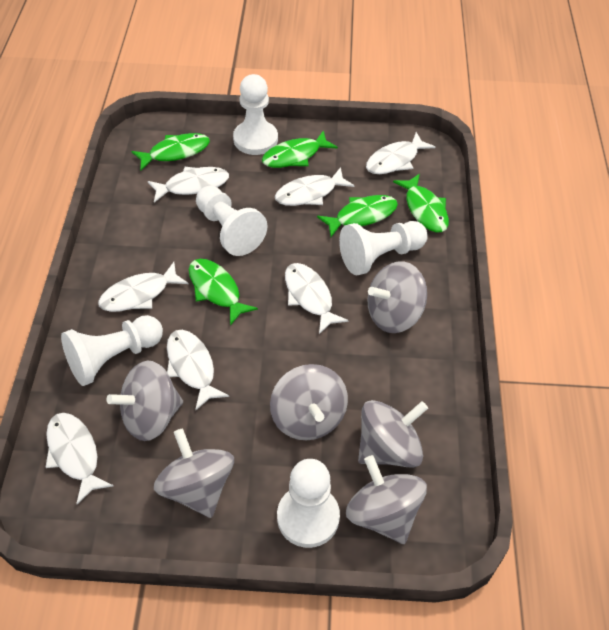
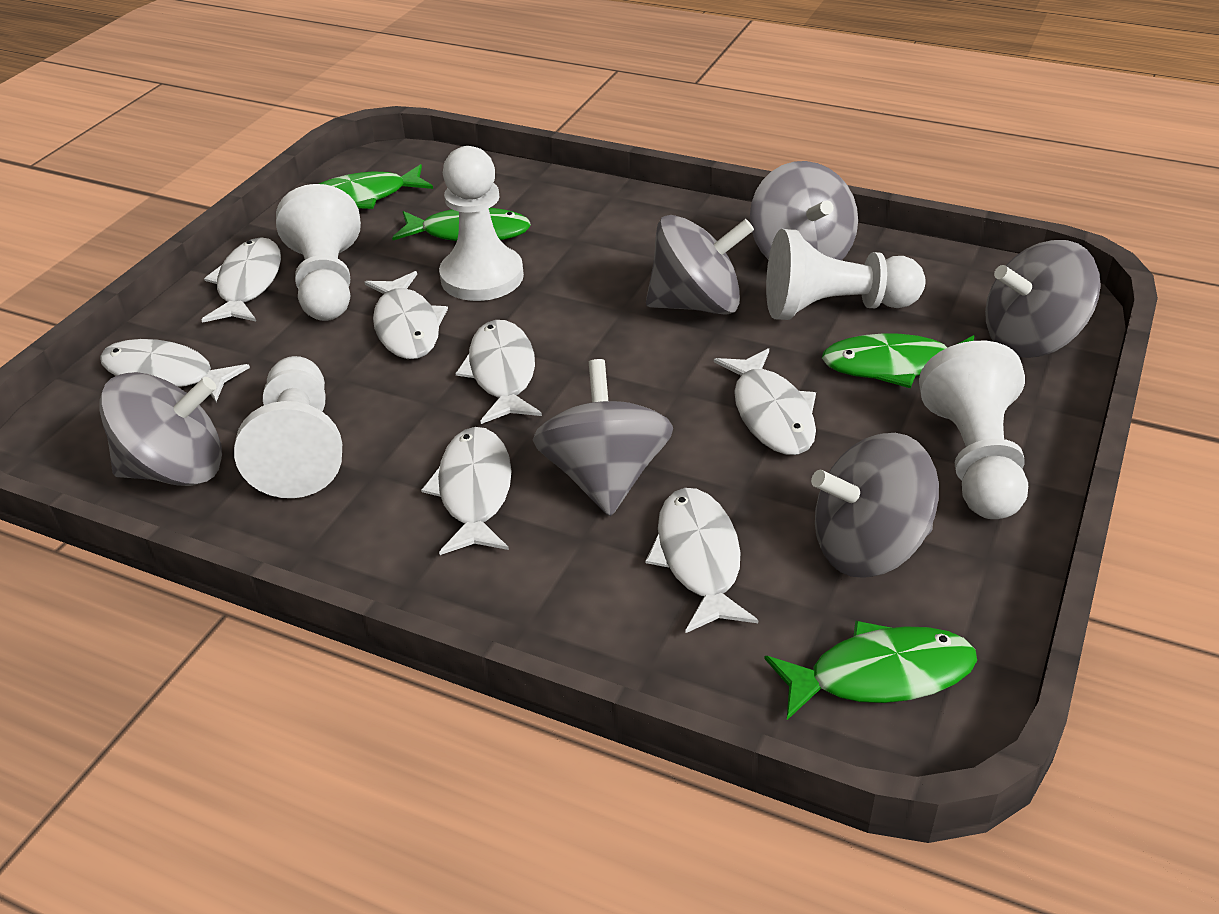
green fish: [131,133,210,170] [188,259,258,326] [262,130,338,168] [317,195,398,237] [393,174,449,232] = 5 -> [319,164,433,209] [392,208,531,241] [764,621,977,720] [822,333,975,388] = 4

